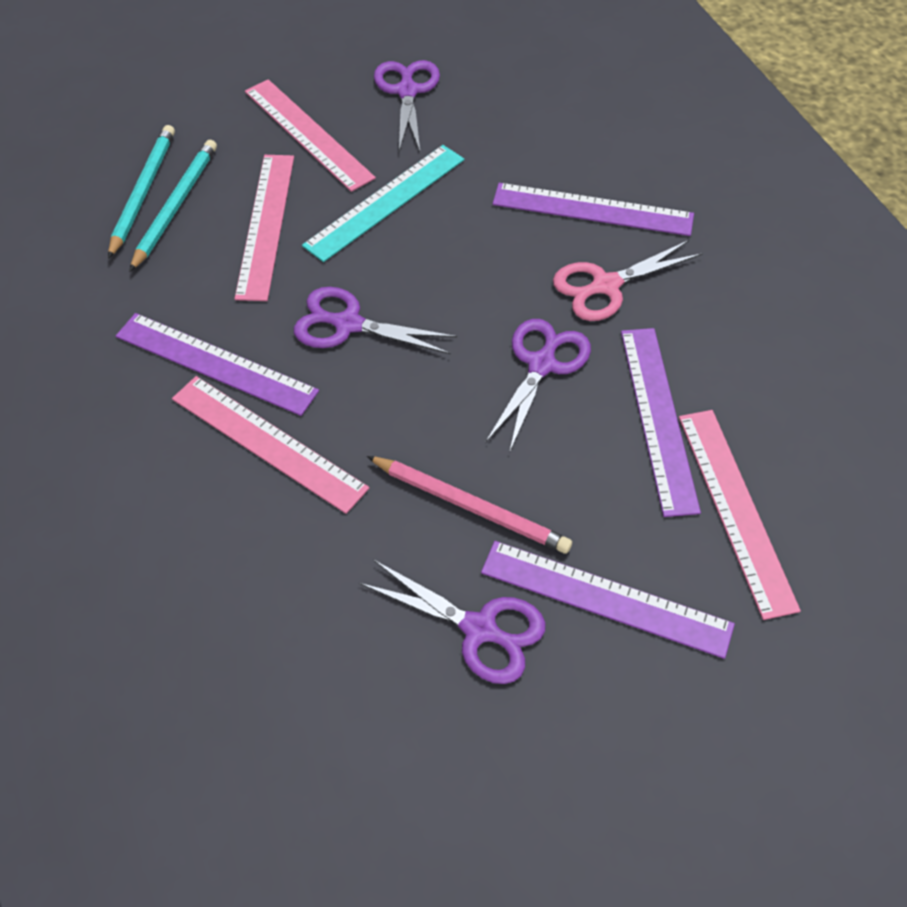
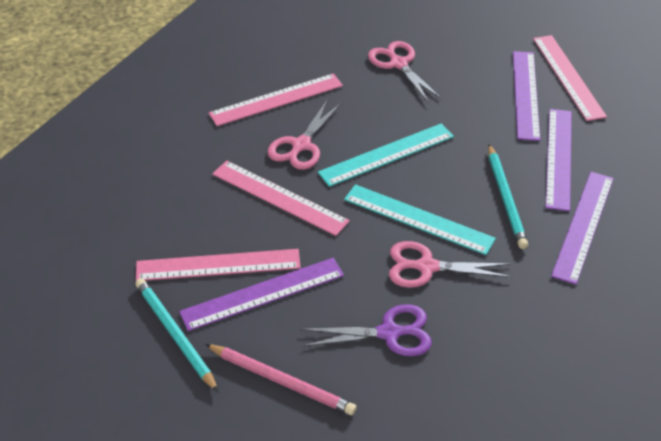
pink scissors: [553,240,703,321] = 1 -> [267,99,342,170] [368,41,442,103] [389,241,512,288] = 3
purple scissors: [294,287,457,354] [359,560,546,684] [374,60,440,151] [485,319,591,453] = 4 -> [300,304,432,357] = 1
turquoise ruler: [302,145,464,262] = 1 -> [318,123,454,187] [344,184,496,255] = 2

